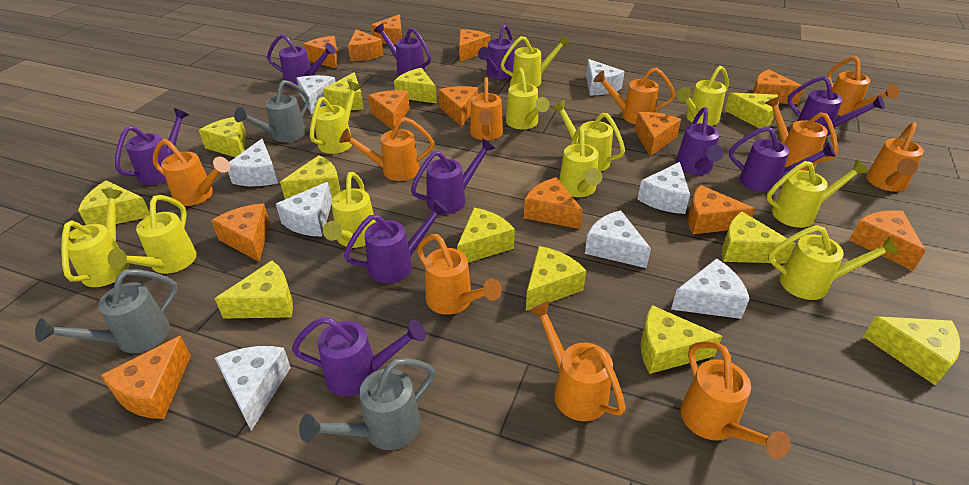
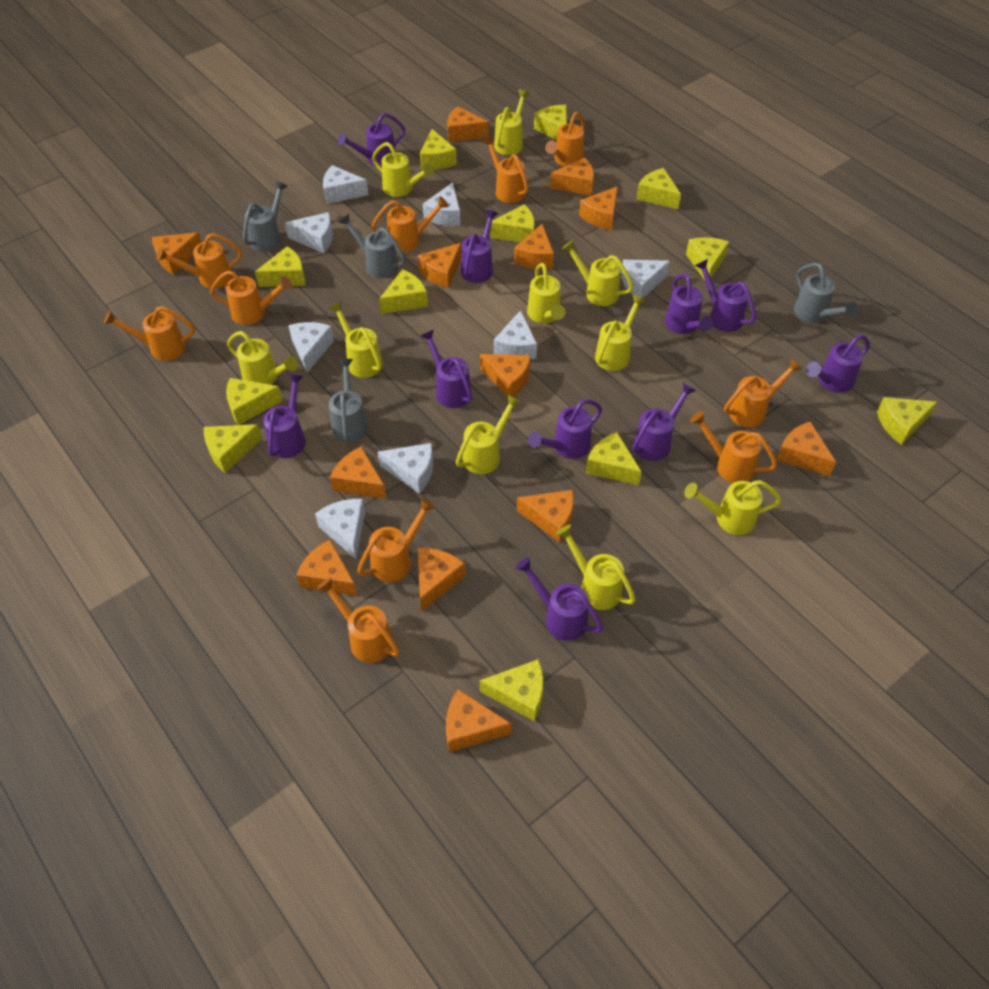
grey watering can: [35,269,178,353] [234,80,309,142] [299,358,435,450] = 3 -> [243,181,288,252] [329,359,368,442] [339,214,406,278] [794,263,858,323] = 4
yellow watering can: [61,189,129,287] [108,195,197,274] [310,81,361,154] [323,172,375,248] [501,35,570,87] [506,68,550,129] [552,100,625,171] [559,127,602,197] [677,66,729,126] [766,159,869,228] [768,225,899,300] = 11 -> [227,331,298,385] [329,302,382,378] [372,142,434,197] [456,395,521,474] [494,90,530,155] [527,263,565,323] [556,524,636,610] [562,240,633,306] [595,295,646,371] [684,480,781,535] = 10

